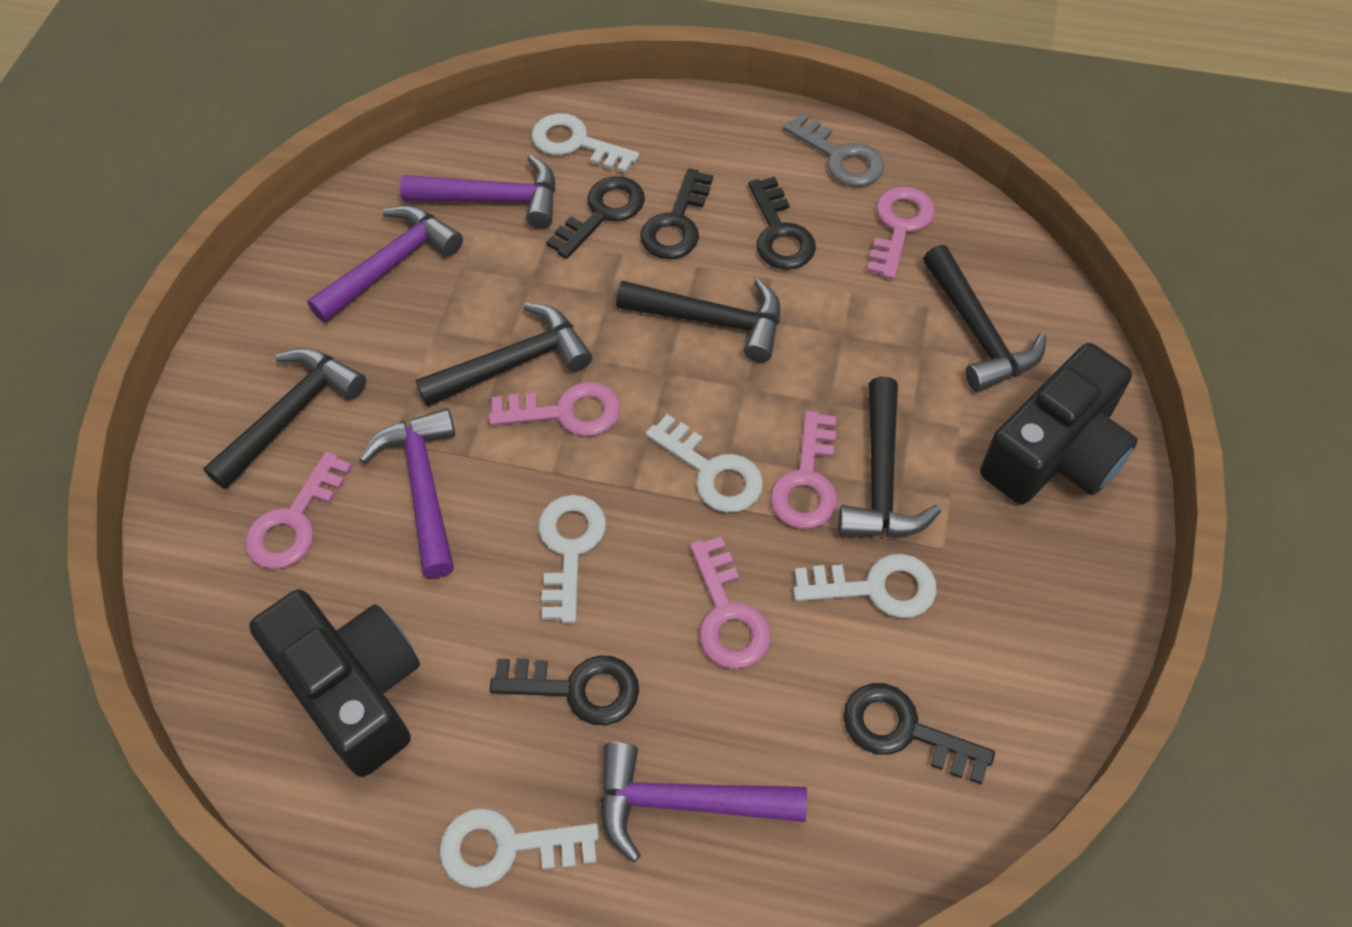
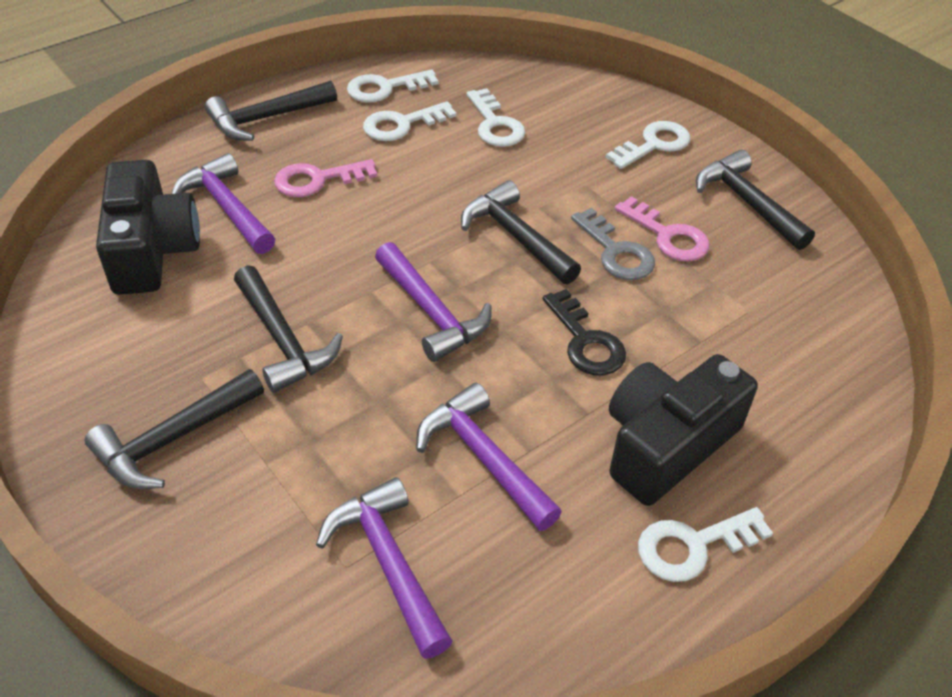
black key: [490,655,639,725] [546,176,645,259] [640,168,713,259] [748,177,816,270] [843,683,995,784] = 5 -> [542,289,626,376] = 1
pink key: [245,452,352,569] [489,382,620,437] [690,536,771,669] [770,411,838,529] [867,186,935,279] = 5 -> [274,159,377,197] [614,196,710,261] = 2

